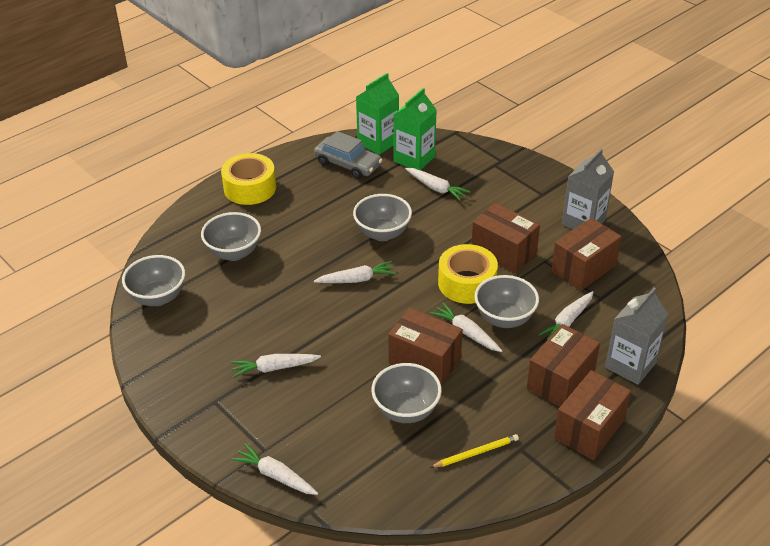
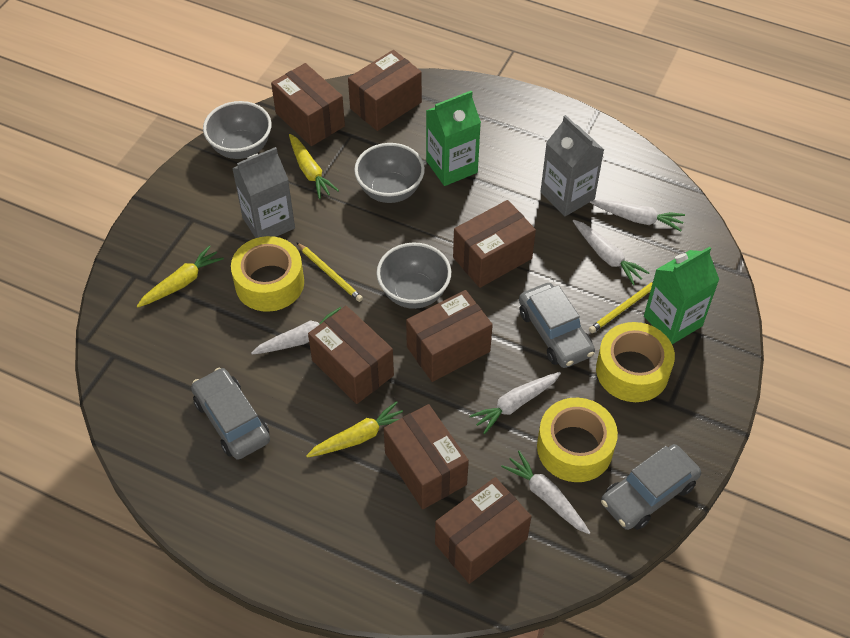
brown box: [388,308,463,385] [471,203,540,273] [527,324,600,407] [551,218,622,291] [554,370,631,460] = 5 -> [271,63,345,146] [308,306,394,404] [348,50,422,131] [384,404,469,509] [406,290,493,382] [435,477,532,584] [453,200,536,288] = 7
grey bowl: [122,255,185,306] [201,212,261,261] [353,194,412,241] [371,363,442,423] [474,275,539,328] = 5 -> [203,101,271,159] [354,143,425,203] [376,243,451,309] = 3
grey car: [314,131,382,179] = 1 -> [191,368,270,459] [519,283,595,368] [601,444,701,530] = 3
white carrot: [231,354,321,378] [231,444,318,495] [314,261,396,283] [405,168,471,201] [430,303,502,352] [538,291,594,340] = 6 -> [251,307,341,355] [470,372,561,434] [501,451,591,534] [573,220,650,285] [590,199,685,231] = 5
yellow carrot: none = 0 -> [137,245,224,307] [289,134,339,199] [306,401,403,458] = 3
yellow pencil: [430,434,519,468] = 1 -> [296,242,363,302] [589,282,653,333] = 2
yellow tape: [221,153,276,205] [438,244,498,304] = 2 -> [231,236,304,312] [537,398,618,482] [596,322,675,402] = 3

